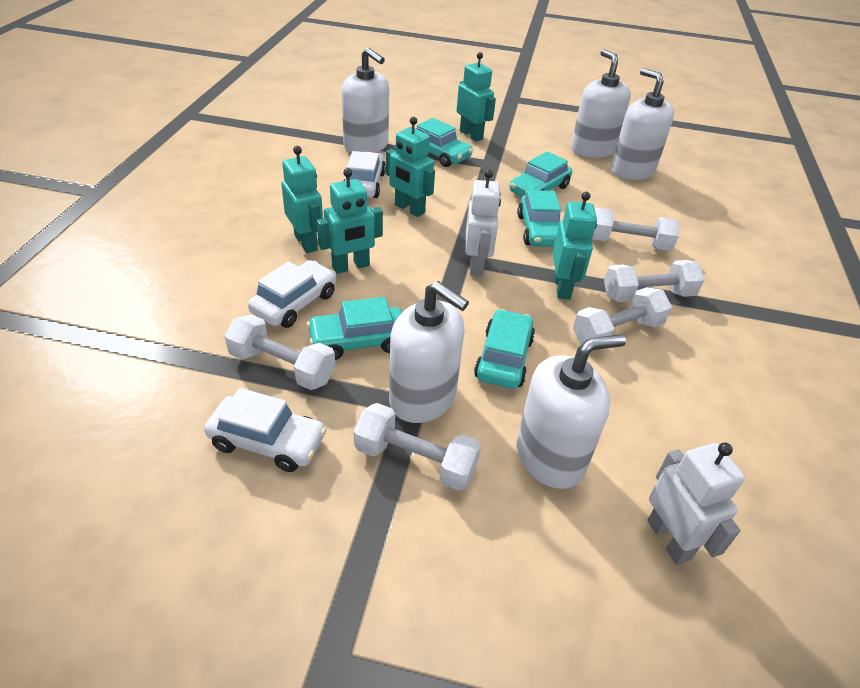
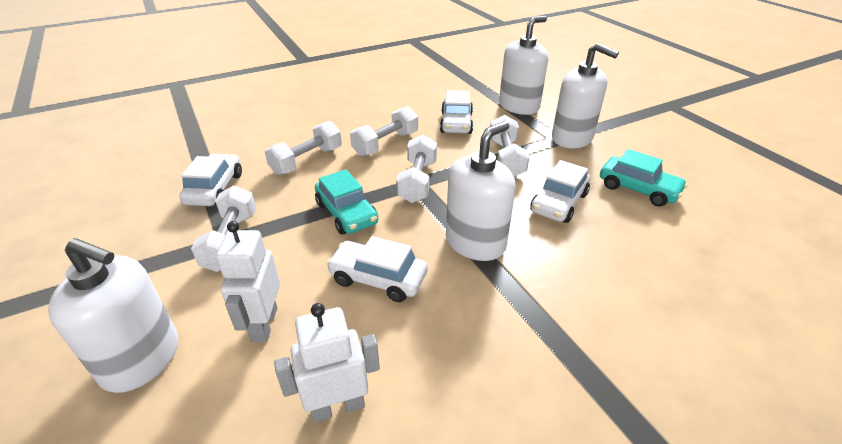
turquoise car: [307,297,402,360] [416,118,473,167] [474,309,535,389] [510,151,572,197] [517,190,561,247] = 5 -> [315,169,378,235] [600,149,688,207] = 2
turquoise robot: [281,146,323,253] [317,168,383,274] [386,117,435,217] [456,52,496,142] [553,192,597,300] = 5 -> none = 0
white car: [204,388,327,472] [248,260,336,328] [343,151,386,198] = 3 -> [179,154,242,206] [326,236,428,302] [440,90,473,134] [530,160,590,223] = 4
white soap dispenser: [342,47,389,153] [389,281,469,423] [517,334,626,489] [571,49,631,158] [611,68,674,180] = 5 -> [48,238,178,393] [446,121,516,261] [499,16,548,115] [552,43,619,149] = 4

